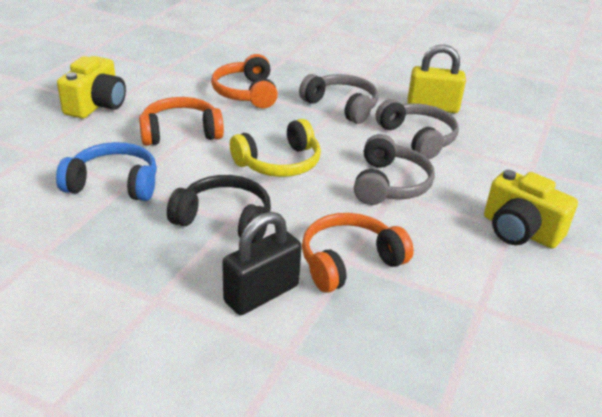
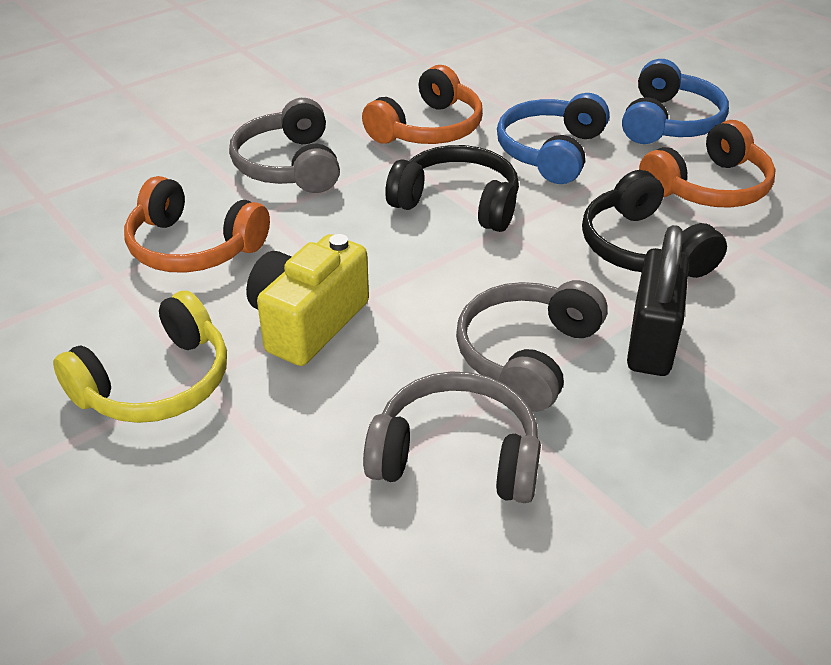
black headphones: [167,175,271,243] = 1 -> [385,145,519,232] [582,170,727,278] = 2
blue headphones: [56,142,157,201] = 1 -> [497,93,610,184] [622,59,729,144] = 2
yellow camera: [57,56,126,118] [484,170,578,249] = 2 -> [246,234,369,366] = 1
yellow padlock: [407,44,466,113] = 1 -> none = 0

